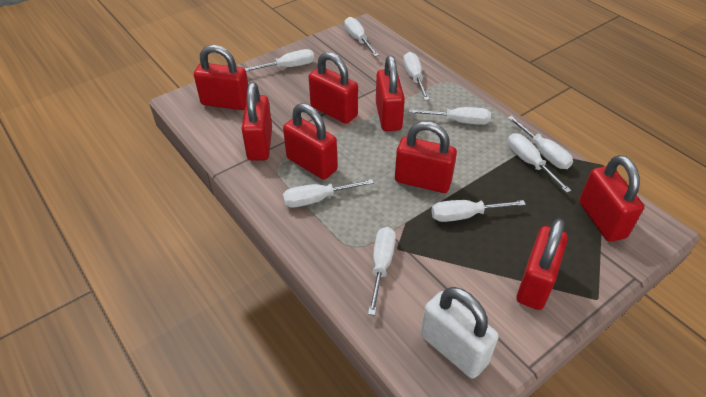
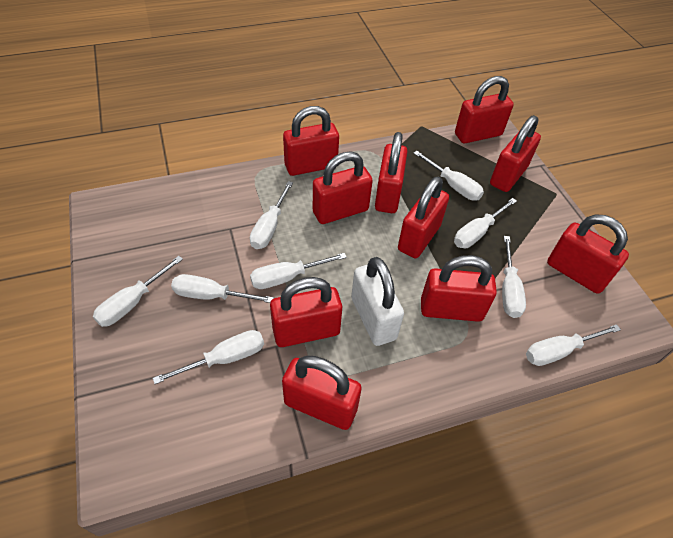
red padlock: [194,45,248,110] [241,82,272,161] [283,103,337,180] [309,52,358,124] [376,55,405,131] [395,121,457,193] [517,218,568,310] [579,155,644,242] = 8 -> [270,277,342,347] [282,355,362,430] [283,106,339,176] [313,152,373,224] [375,132,408,213] [398,176,449,258] [421,255,497,322] [455,76,514,143] [490,115,541,192] [547,214,629,294] = 10

